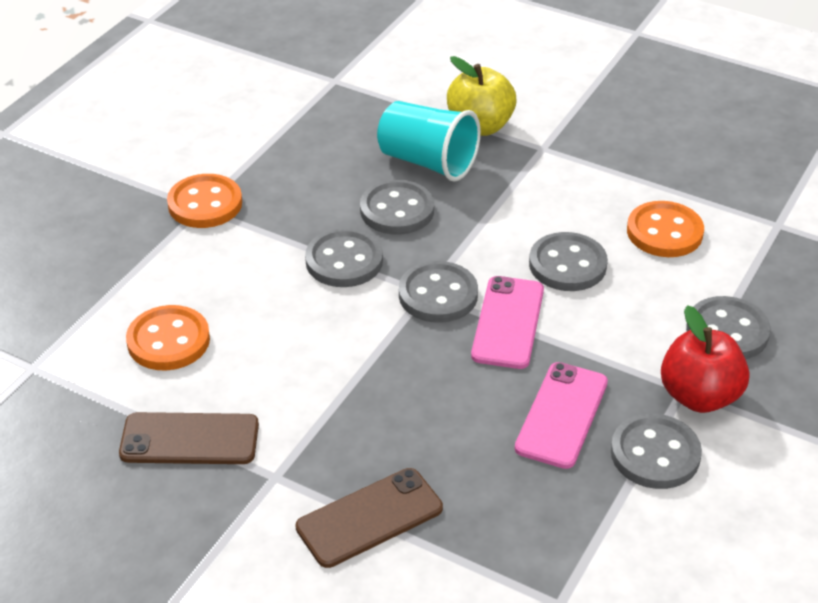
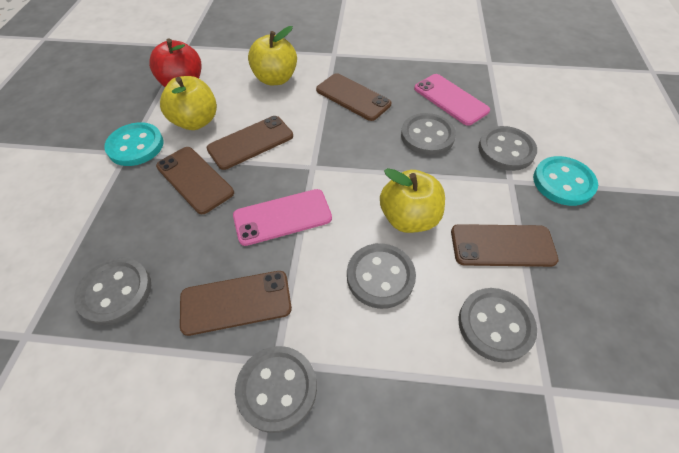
brown phone: [119,412,259,464] [296,468,443,568] = 2 -> [156,147,234,214] [180,271,292,336] [207,116,293,170] [316,73,392,121] [451,224,559,267] = 5
orange button: [126,305,210,370] [167,174,242,228] [627,201,704,257] = 3 -> none = 0
turquoise button: none = 0 -> [104,122,163,166] [533,156,598,206] = 2
turquoise cup: [377,101,481,182] = 1 -> none = 0
yellow apple: [447,56,517,136] = 1 -> [160,76,217,130] [248,26,297,85] [380,168,445,233] = 3

